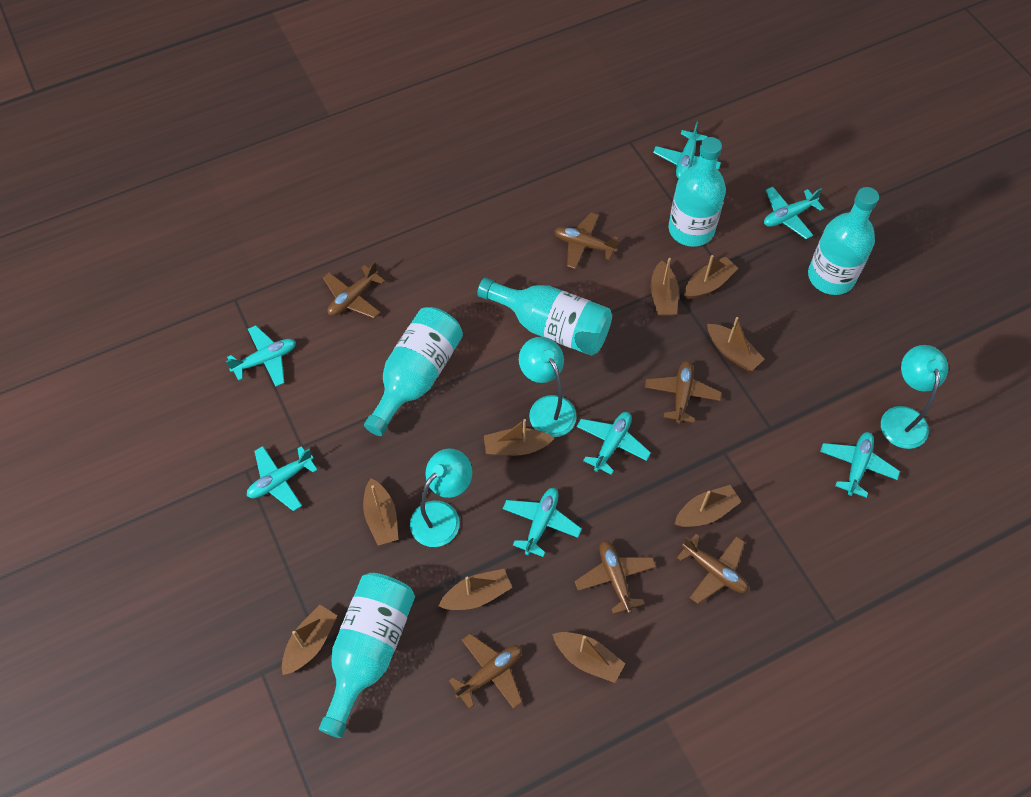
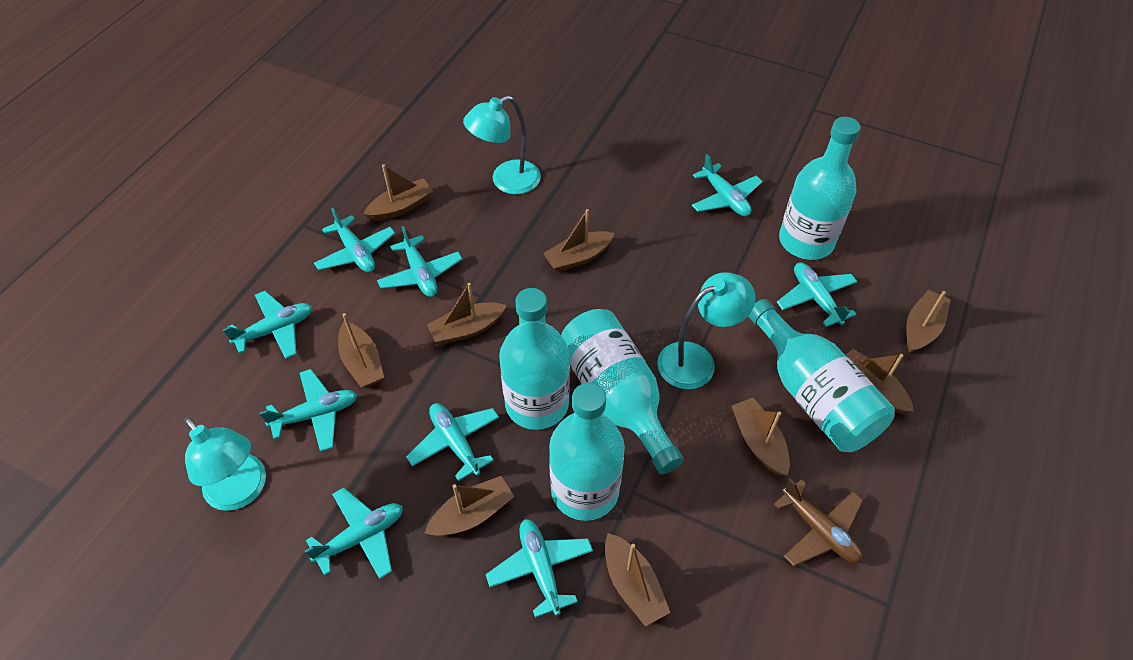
brown plane: [323,262,385,318] [449,634,522,709] [554,213,619,269] [574,540,656,614] [645,361,722,424] [677,534,748,604] = 6 -> [773,479,863,566] = 1
turquoise plane: [226,325,296,387] [247,446,317,511] [503,488,582,557] [576,412,651,475] [653,122,721,179] [764,187,824,239] [820,432,900,498] = 7 -> [223,291,312,359] [259,369,357,452] [305,487,403,579] [314,208,395,272] [377,226,462,297] [406,403,499,481] [486,519,593,618] [692,154,763,216] [777,263,858,327] = 9

